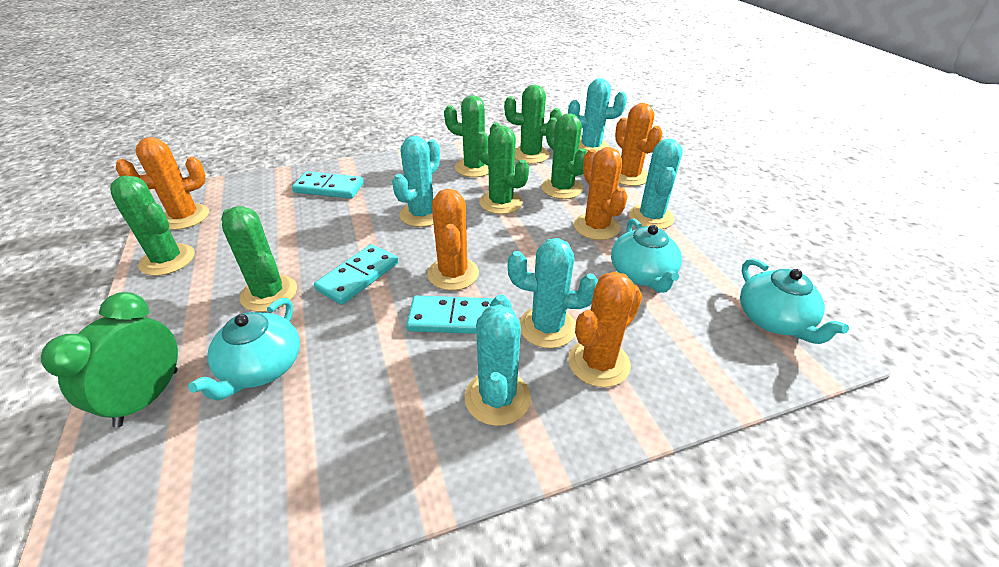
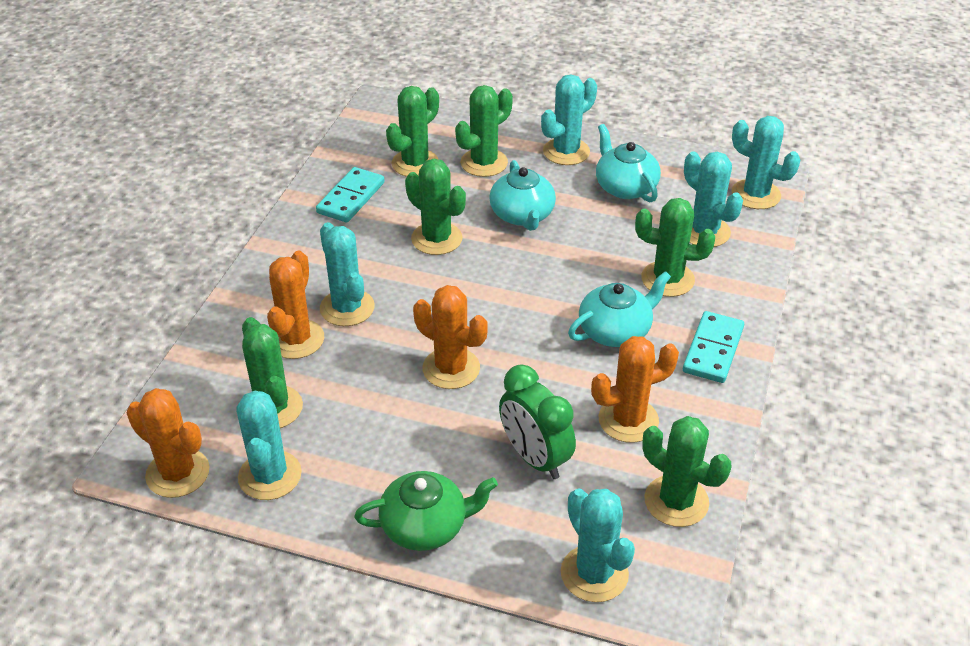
green teapot: none = 0 -> [354,471,498,551] = 1
orange cactus: [116,137,209,230] [427,189,479,291] [568,271,643,387] [574,147,628,240] [615,103,663,186] = 5 -> [127,388,209,498] [267,250,324,359] [413,285,488,389] [591,336,679,443] = 4
turquoise cactus: [392,136,440,227] [465,295,531,426] [508,238,598,348] [568,78,627,152] [629,139,683,229] = 5 -> [236,391,302,500] [320,222,375,326] [541,74,597,165] [561,488,635,602] [684,152,743,247] [731,116,801,209] = 6
turquoise domino: [292,171,364,198] [314,244,398,305] [406,296,494,334] = 3 -> [316,167,385,223] [683,311,744,383] = 2

